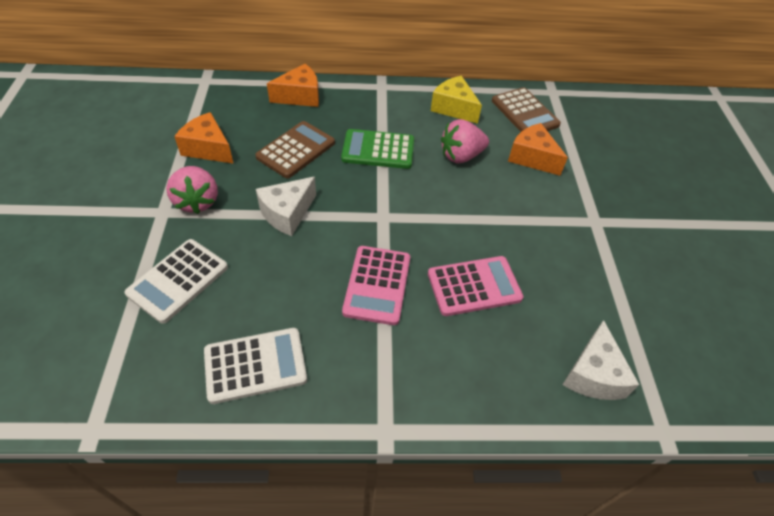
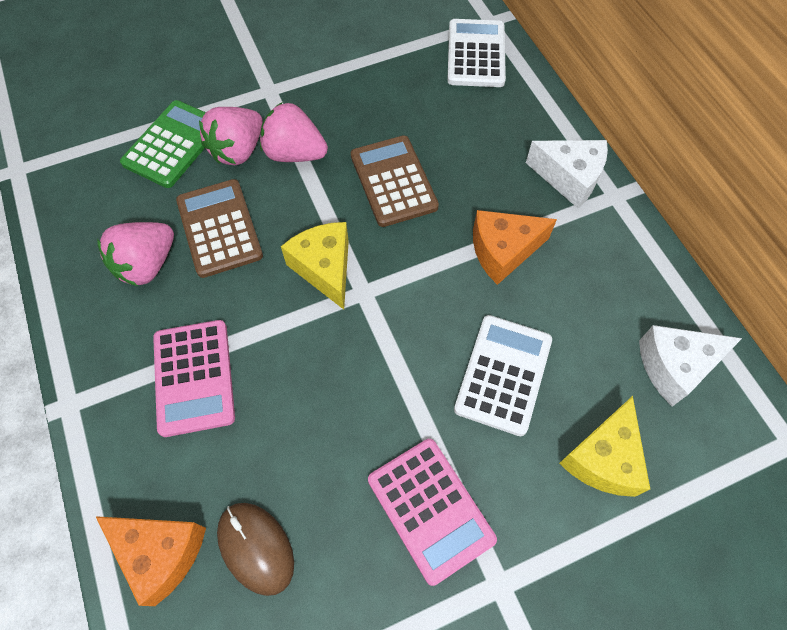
brown mouse: none = 0 -> [217,503,294,596] = 1
orange cheese: [174,112,234,164] [267,64,319,107] [508,123,568,176] = 3 -> [95,516,206,606] [473,210,557,285] = 2
pink strawberry: [166,166,218,214] [441,119,489,163] = 2 -> [97,222,174,286] [199,107,263,165] [260,102,328,162] = 3
yellow cheese: [431,76,482,124] = 1 -> [281,222,349,309] [559,396,650,497] = 2

